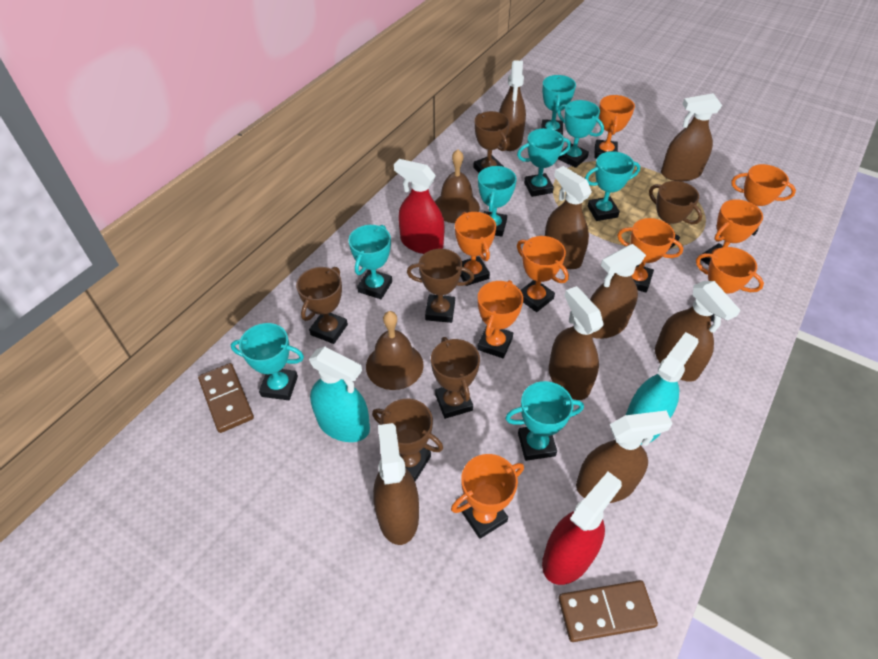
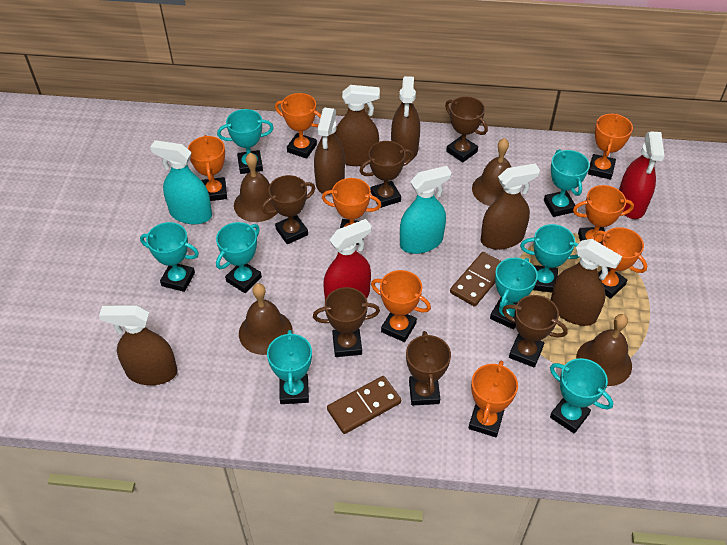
brown bell: [366,311,424,390] [435,149,480,223] = 2 -> [234,153,278,222] [239,283,293,355] [472,138,511,206] [576,314,632,386] = 4
brown spray bottle: [373,423,419,545] [499,60,526,151] [545,166,592,269] [549,286,604,400] [576,411,672,503] [590,244,646,339] [655,281,741,382] [661,93,722,181] = 8 -> [99,305,177,385] [314,108,345,195] [335,85,380,166] [391,76,420,161] [481,163,540,250] [551,239,622,326] = 6
orange trophy: [451,454,524,539] [455,212,496,286] [477,280,523,358] [517,236,569,312] [594,95,635,159] [617,218,683,293] [696,247,764,322] [701,199,763,265] [731,164,796,236] = 9 -> [188,135,227,201] [275,93,321,159] [322,178,381,245] [371,270,431,342] [469,361,518,437] [573,185,634,244] [588,113,633,179] [593,227,647,299] = 8

